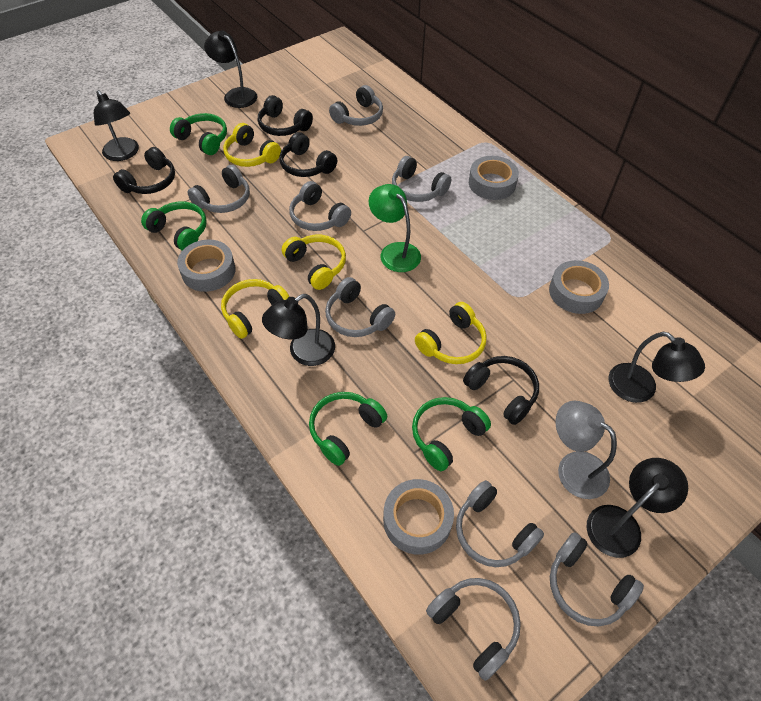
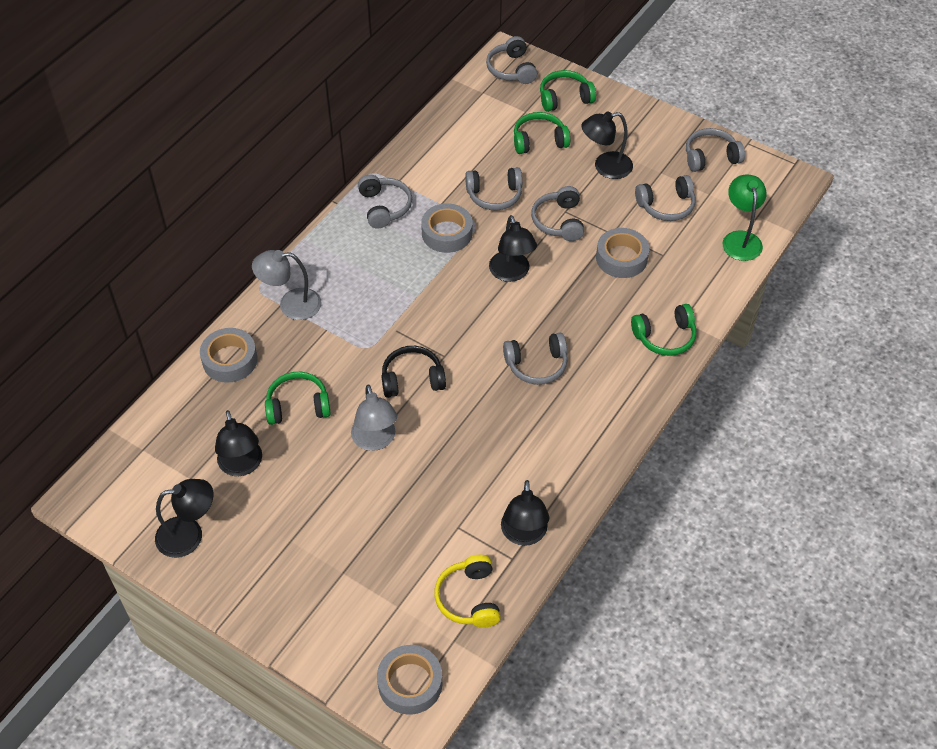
black headphones: [113,147,175,194] [258,95,313,136] [279,132,337,177] [463,356,539,425] = 4 -> [382,346,446,398] = 1
grey headphones: [187,165,250,213] [289,181,351,231] [325,277,395,337] [329,85,383,126] [392,156,451,202] [426,578,521,681] [456,480,544,567] [550,532,644,626] = 8 -> [358,175,412,229] [465,167,522,210] [486,36,537,84] [503,333,568,385] [531,186,584,241] [635,175,696,221] [686,128,745,172] = 7
grey lamp: [555,401,617,499] = 1 -> [252,250,322,320] [351,385,397,451] = 2
yellow headphones: [221,279,290,339] [223,123,281,167] [282,235,346,290] [415,302,487,364] = 4 -> [434,555,501,628] = 1

